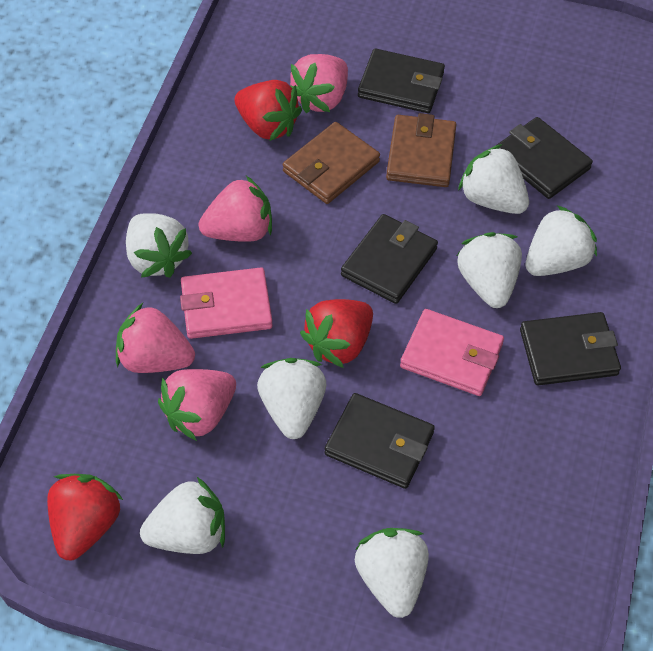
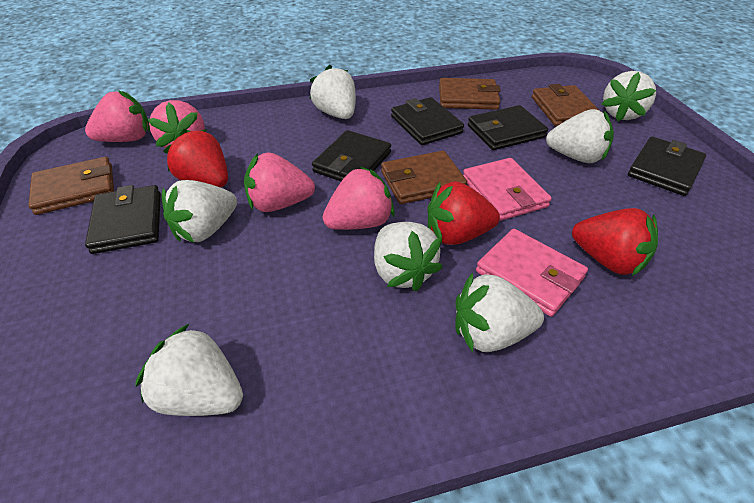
brown wallet: [283,122,380,204] [386,113,456,187] = 2 -> [29,157,114,215] [381,151,467,204] [439,78,501,110] [532,84,600,126] = 4

